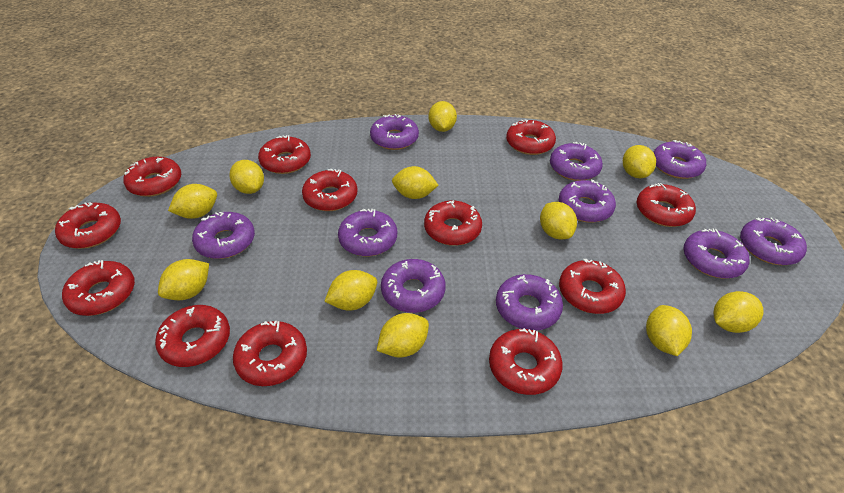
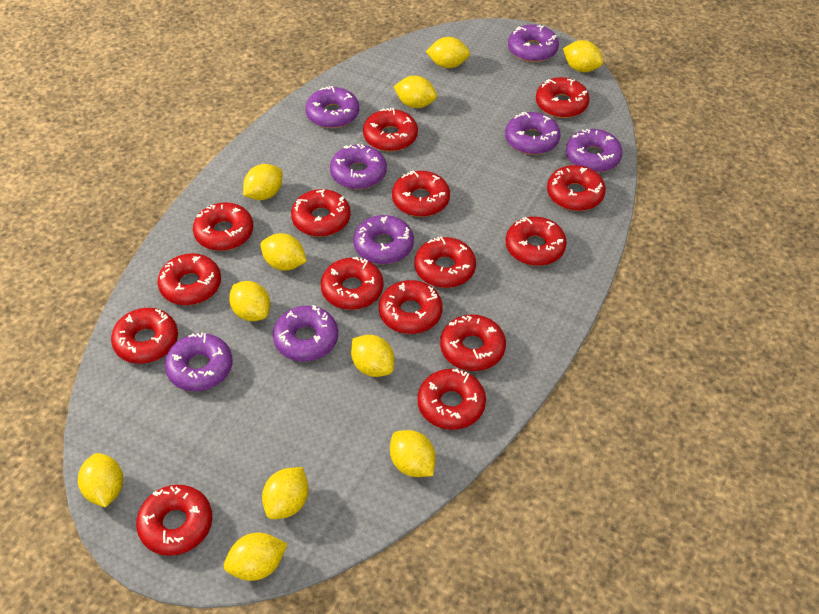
purple donut: [192,212,255,259] [338,209,397,256] [370,114,419,150] [381,259,446,313] [496,274,563,331] [550,142,603,181] [559,179,616,223] [653,140,706,179] [683,228,749,279] [740,217,807,265] = 10 -> [165,333,233,391] [273,305,338,361] [305,86,359,128] [330,144,387,189] [353,215,414,264] [505,112,561,155] [508,24,559,62] [566,129,623,172] = 8
red donut: [55,202,121,249] [62,260,135,316] [123,157,181,197] [155,305,230,367] [233,321,307,386] [258,135,311,174] [302,168,357,211] [424,200,482,246] [489,328,563,395] [506,119,556,155] [559,259,626,314] [637,183,696,227] = 12 -> [111,308,178,364] [136,485,212,556] [158,253,221,305] [193,202,253,251] [291,189,351,237] [321,257,384,310] [363,108,418,152] [379,280,443,334] [392,170,450,217] [415,237,476,288] [417,369,486,430] [440,315,506,371] [506,217,567,266] [536,77,590,118] [547,165,606,211] = 15

